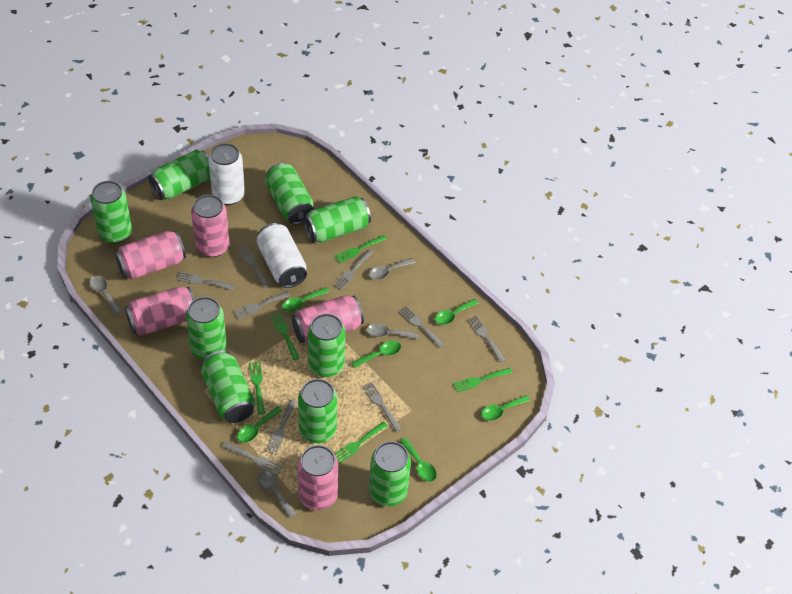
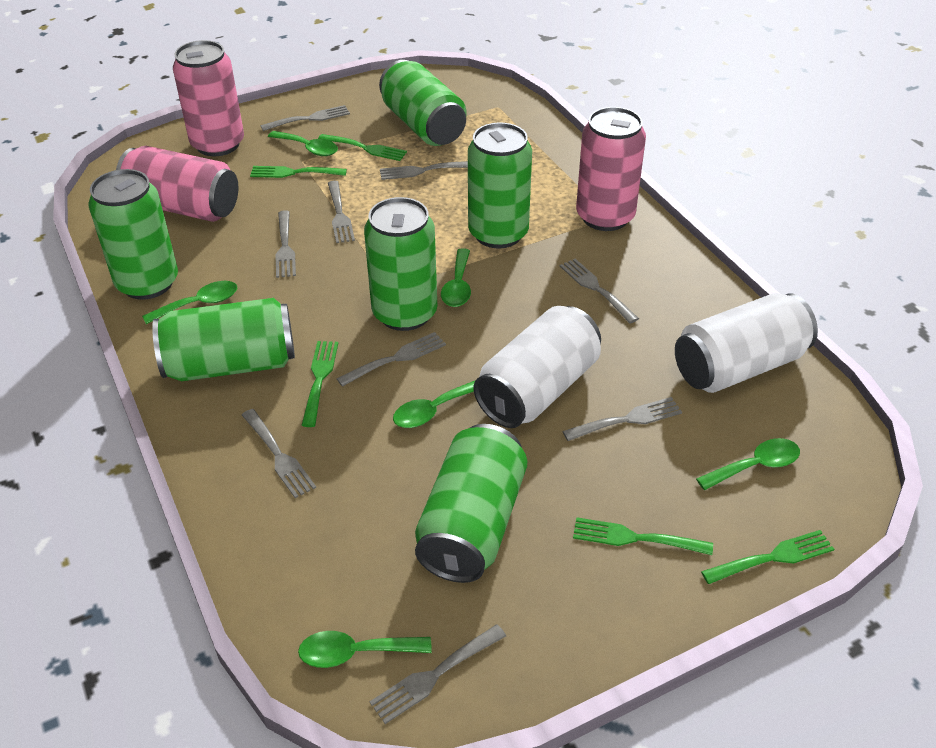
green can: [91,181,132,243] [148,150,210,200] [186,297,227,360] [201,350,255,423] [265,163,314,224] [298,379,337,443] [303,196,371,242] [308,314,345,377] [369,441,411,506] = 9 -> [88,169,178,300] [152,298,295,381] [364,197,437,331] [379,60,467,146] [415,424,527,583] [468,123,532,248] = 6
grey spoon: [89,276,121,314] [257,471,296,518] [366,324,419,339] [369,258,415,280] = 4 -> none = 0
pink can: [115,231,186,280] [125,286,195,336] [191,195,229,257] [292,295,364,345] [298,445,338,510] = 5 -> [116,146,239,222] [173,40,244,156] [576,107,646,231] = 3

